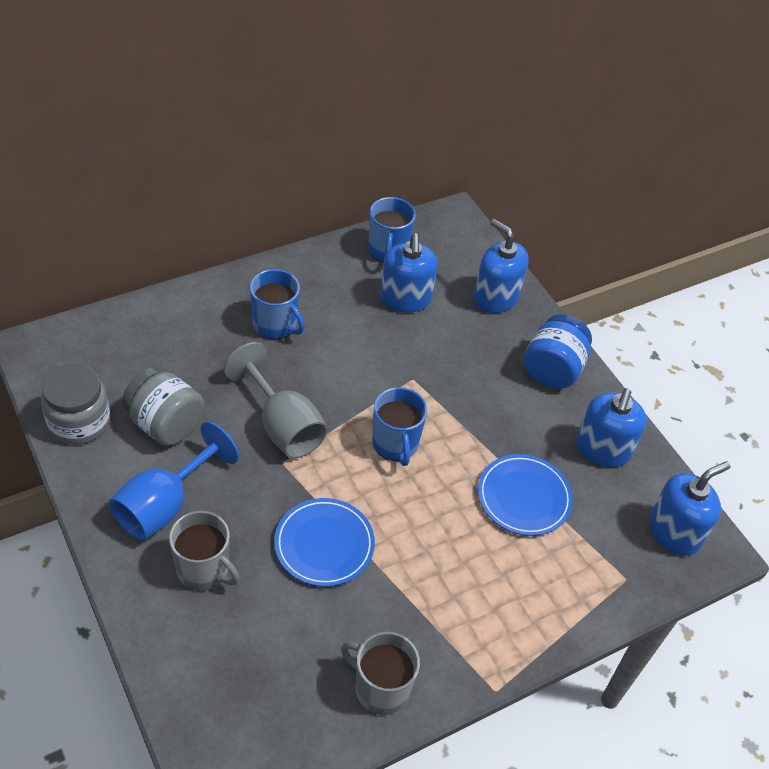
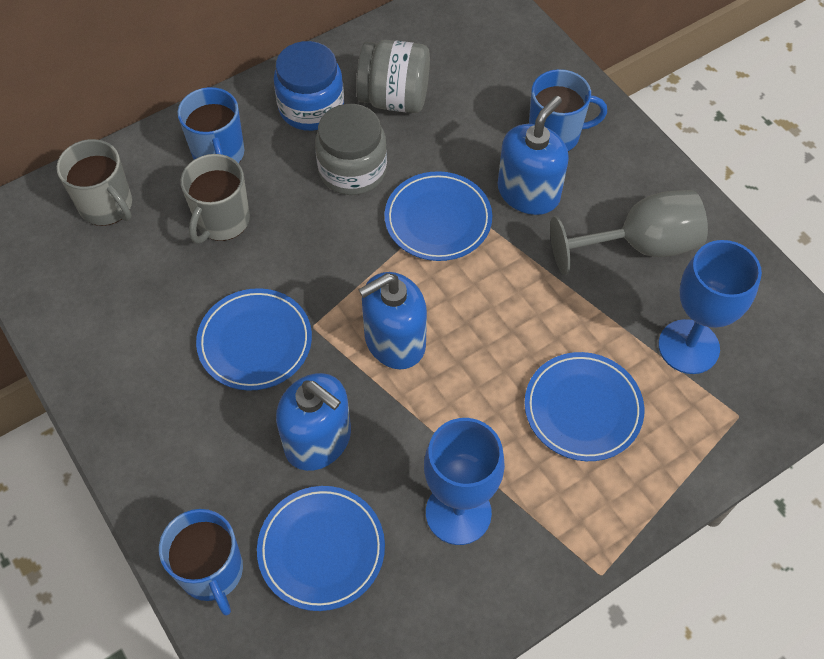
blue goblet: [109,421,239,541] = 1 -> [424,418,505,545] [658,240,762,374] = 2
blue plate: [274,498,375,587] [478,454,573,536] = 2 -> [196,288,312,391] [257,486,385,611] [385,171,492,261] [524,352,644,461] = 4
blue soap dispenser: [380,233,438,313] [474,219,529,313] [576,388,647,467] [649,461,730,556] = 4 -> [276,373,351,471] [358,272,427,369] [498,96,569,215] = 3

